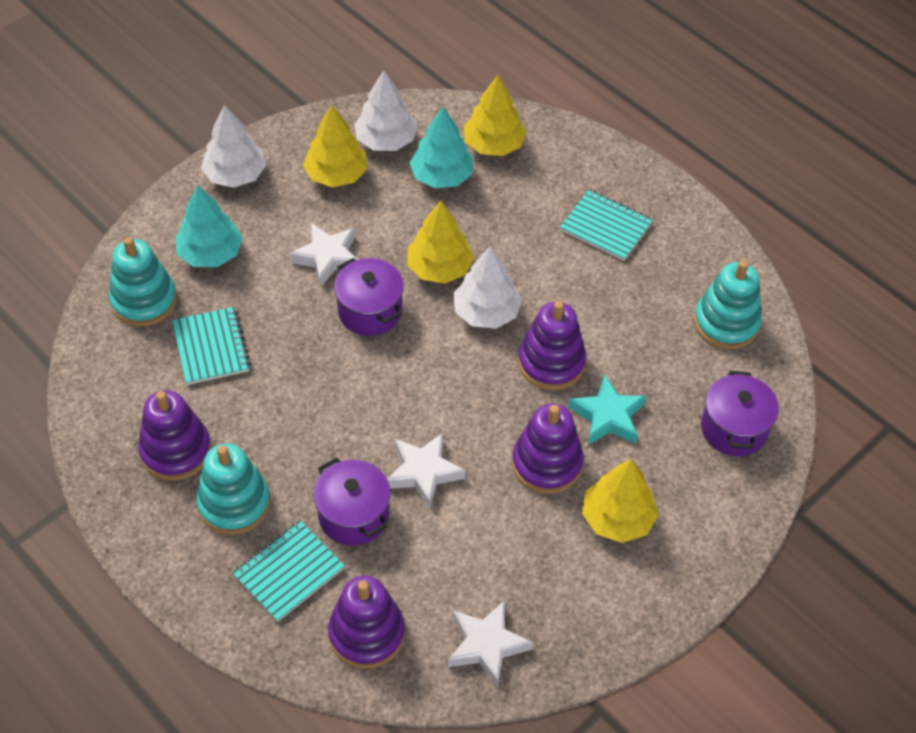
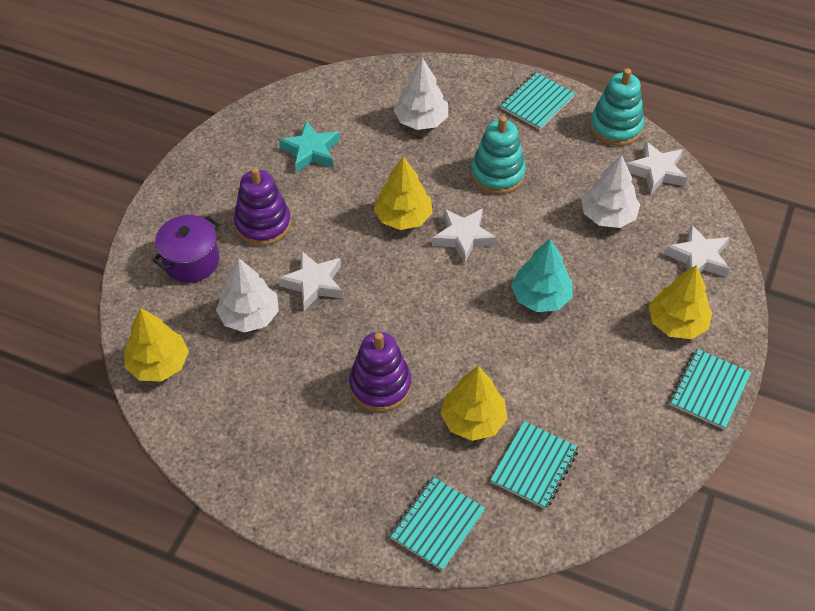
purple pot: [313,457,391,546] [334,258,404,336] [701,371,779,456] = 3 -> [152,215,220,283] = 1
purple stacking toy: [138,390,211,481] [328,576,405,669] [512,404,584,494] [518,301,586,390] = 4 -> [234,167,291,246] [349,332,411,412] = 2
turquoise notebook: [172,307,251,385] [232,520,345,622] [560,190,653,261] = 3 -> [389,477,486,571] [490,421,579,509] [500,72,575,130] [669,349,751,430] = 4
turquoise stacking toy: [109,237,177,327] [196,443,270,535] [694,260,762,349] = 3 -> [471,116,526,194] [590,68,644,146] = 2
turquoise tree: [175,185,243,267] [409,107,473,188] = 2 -> [511,238,572,312] = 1
white star: [289,223,358,287] [387,433,466,508] [448,600,533,687] = 3 -> [278,251,343,311] [432,209,497,264] [627,141,688,195] [665,224,730,277] = 4

